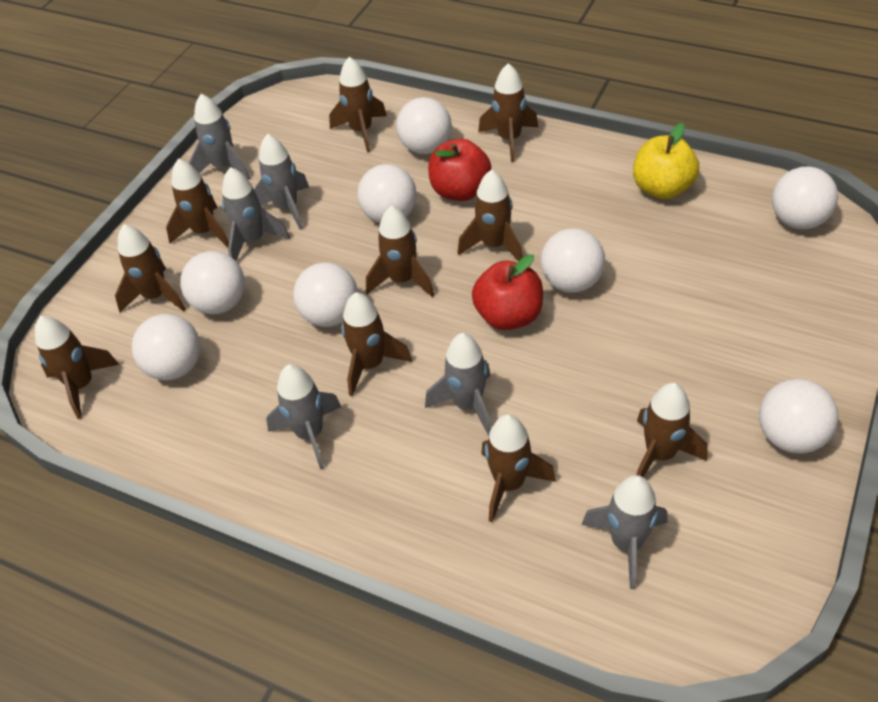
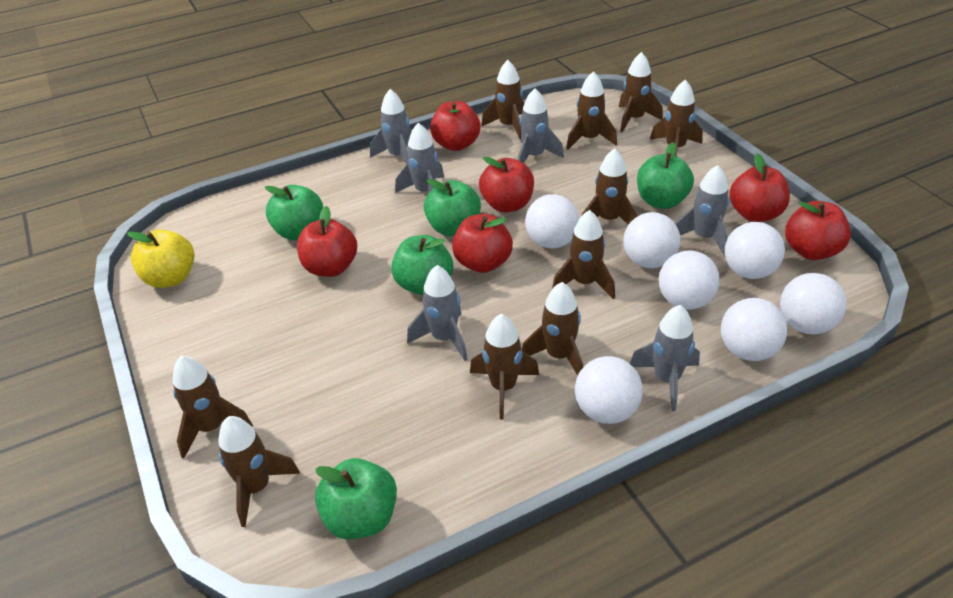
green apple: none = 0 -> [265,185,323,240] [315,458,397,539] [391,235,453,295] [424,179,481,236] [637,142,694,209] = 5
red apple: [428,138,491,201] [472,254,543,330] = 2 -> [297,206,357,277] [430,101,481,151] [452,214,513,273] [479,157,534,212] [729,154,790,222] [785,201,851,260] = 6
white ball: [132,314,201,380] [180,251,245,314] [293,263,358,327] [357,164,417,223] [396,97,452,154] [541,228,605,293] [759,379,838,454] [772,166,838,229] = 8 -> [525,194,579,248] [575,356,643,424] [623,212,680,268] [659,251,720,310] [721,298,788,361] [725,222,785,279] [780,273,847,334] = 7

